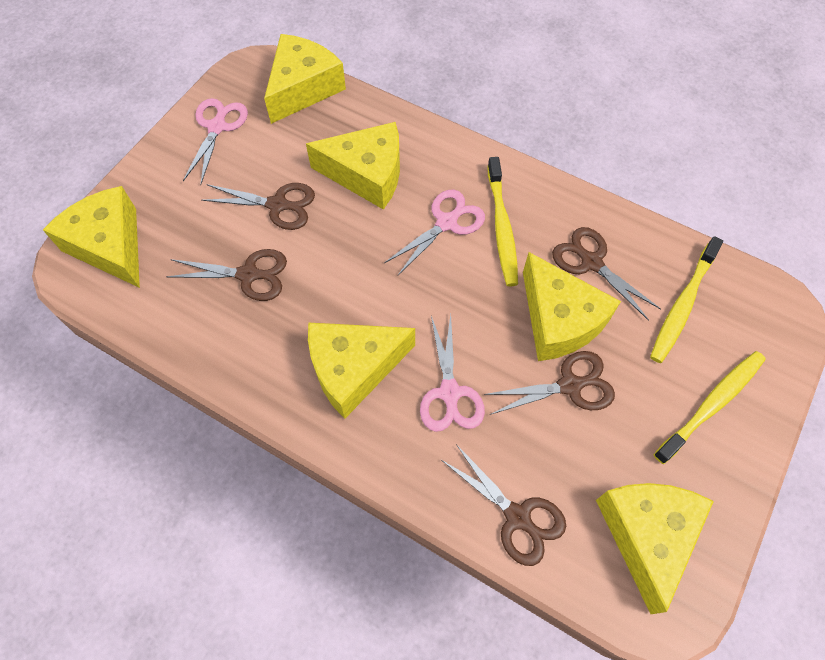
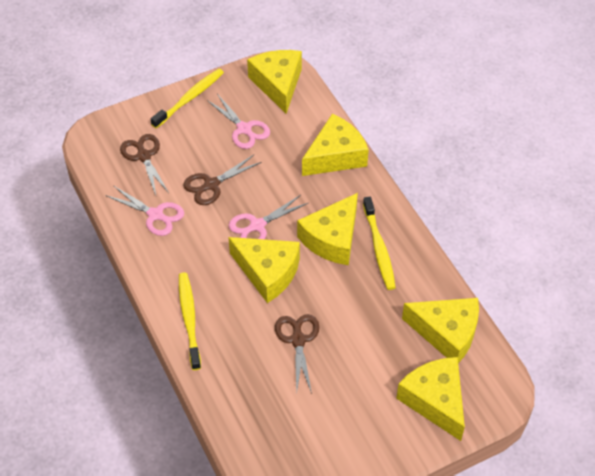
brown scissors: [167,249,287,301] [201,183,315,230] [442,444,566,566] [484,351,615,415] [552,227,661,321] = 5 -> [120,134,169,195] [183,155,262,205] [275,314,319,394] = 3

